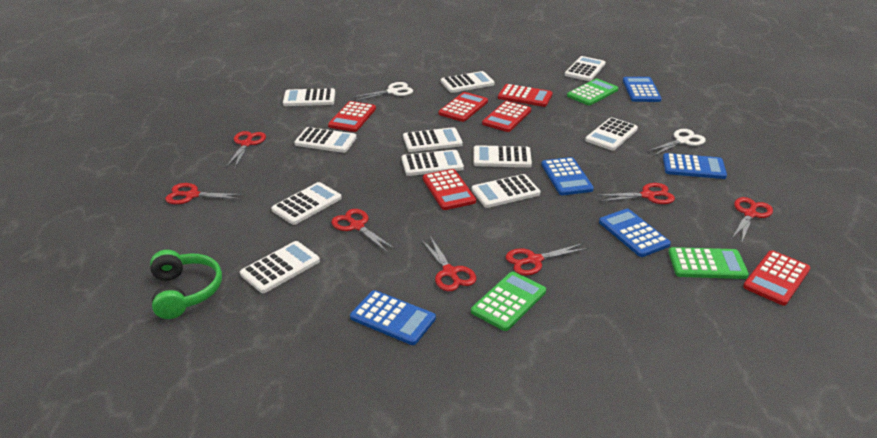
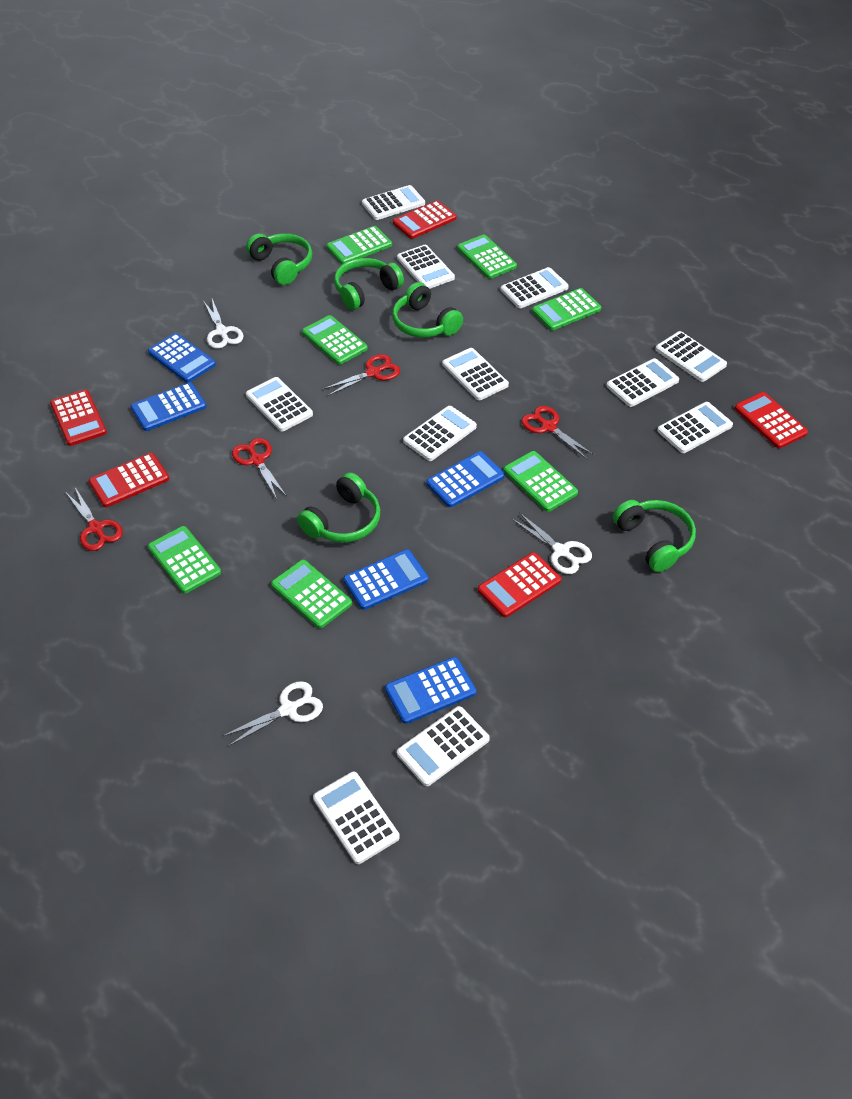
green calculator: [471,271,546,331] [567,79,618,105] [668,247,749,279] = 3 -> [148,526,221,594] [271,560,352,628] [302,315,368,365] [326,226,392,264] [457,234,517,279] [503,451,578,512] [532,288,601,330] = 7
green headphones: [150,250,222,319] = 1 -> [246,233,312,285] [297,472,380,543] [334,258,404,310] [392,282,463,338] [613,500,696,572] = 5
red calculator: [328,101,376,132] [423,169,476,210] [438,92,488,122] [482,101,531,132] [498,84,553,107] [743,250,811,306] = 6 -> [50,390,107,446] [89,453,169,507] [393,200,457,239] [478,552,562,617] [734,392,808,448] = 5
red scissors: [165,183,245,204] [226,131,266,168] [331,209,396,253] [421,236,476,291] [506,243,589,275] [596,183,675,204] [732,197,773,243] = 7 -> [66,487,123,551] [232,438,286,499] [323,354,400,396] [522,406,594,459] = 4
white scissors: [353,82,413,101] [647,129,706,156] = 2 -> [203,299,243,349] [223,681,323,746] [512,512,592,574] = 3

